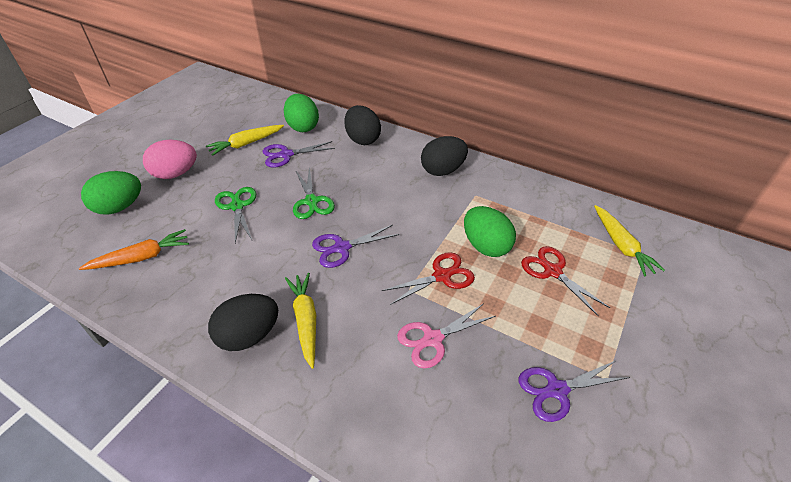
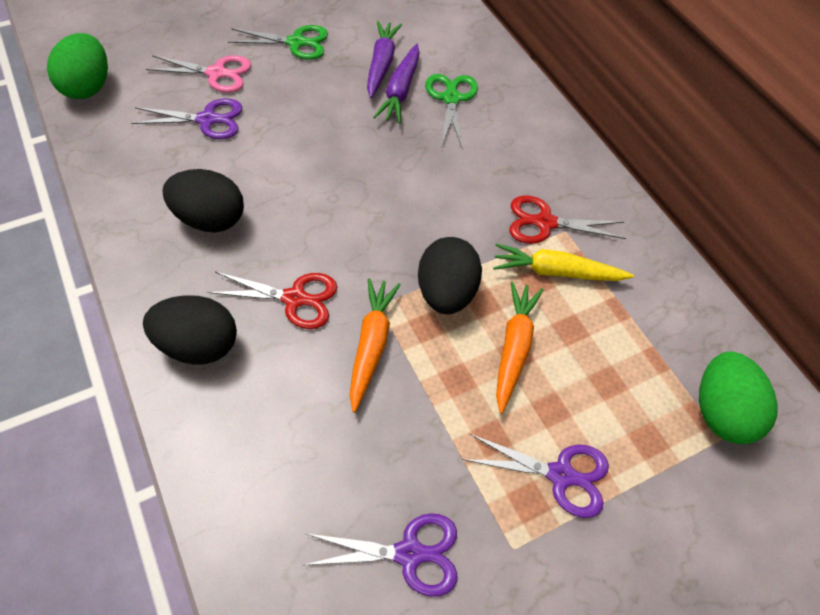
green egg: [81,171,141,215] [284,94,319,132] [464,206,516,257] = 3 -> [47,33,108,99] [699,352,778,444] = 2
orange carrot: [79,229,189,270] = 1 -> [349,278,401,413] [496,282,543,414] = 2
pink egg: [143,140,197,179] = 1 -> none = 0
purple carrot: none = 0 -> [367,21,402,98] [374,43,420,124] = 2
yellow carrot: [206,125,284,156] [285,273,316,369] [594,205,665,277] = 3 -> [493,243,634,281] = 1

